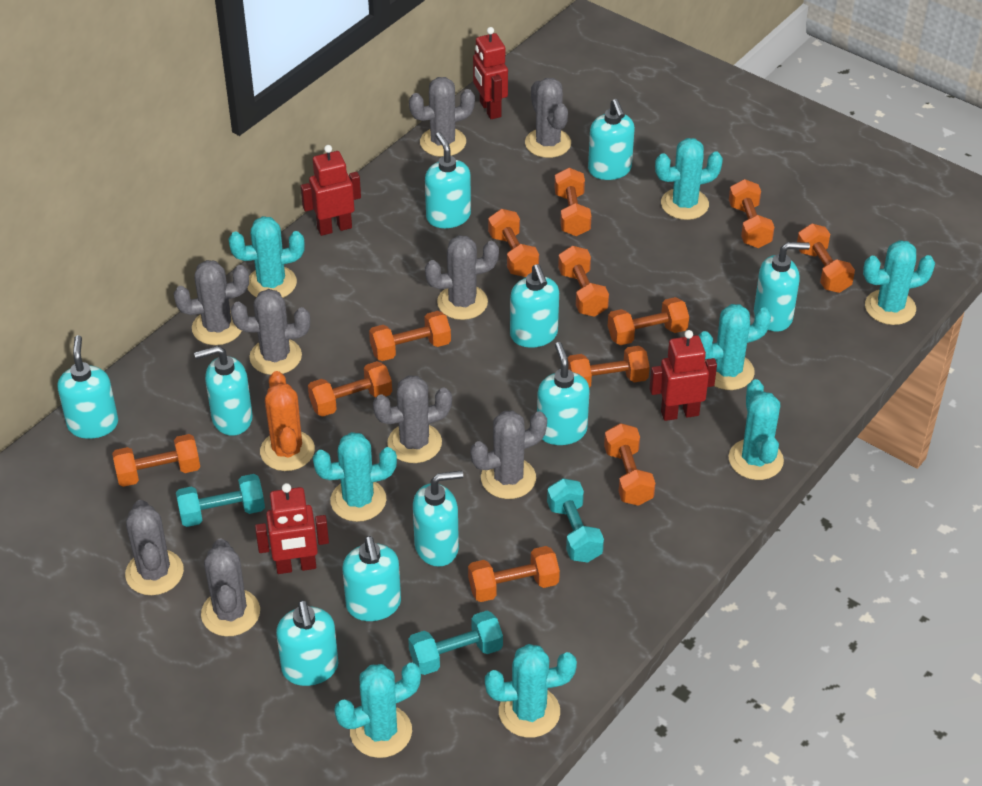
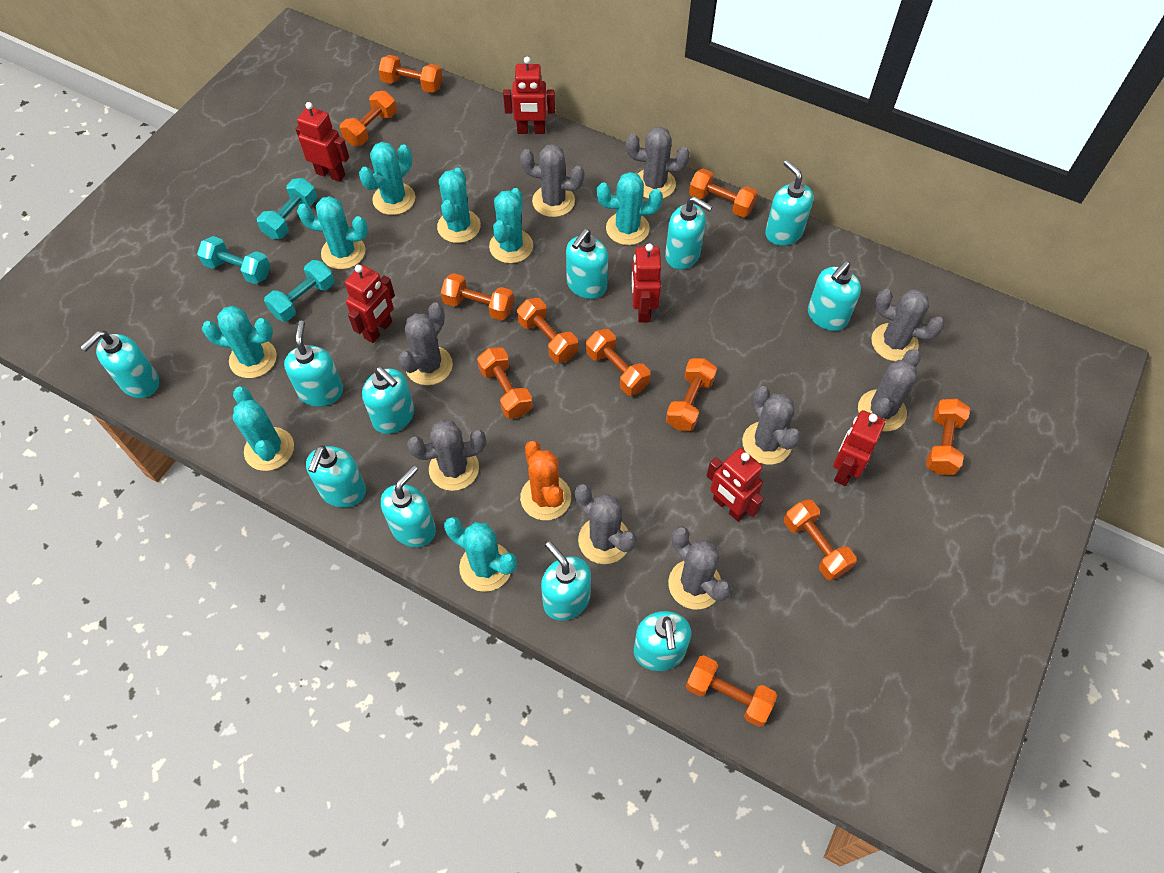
orange dumbbell: [112,434,200,487] [308,361,392,417] [369,311,451,361] [468,546,560,602] [488,209,539,277] [554,168,592,236] [558,246,609,317] [568,346,650,388] [604,423,656,506] [608,297,689,345] [729,179,775,248] [797,224,855,293] = 12 -> [340,91,397,146] [378,55,443,93] [441,273,514,321] [477,347,533,419] [517,298,578,363] [586,329,651,396] [666,358,717,431] [686,655,777,727] [689,169,758,217] [784,499,857,581] [926,399,970,475] = 11
red robot: [255,483,329,574] [301,145,361,236] [473,27,508,119] [650,330,717,421] = 4 -> [296,102,349,182] [345,265,395,343] [503,57,555,134] [631,243,661,323] [707,448,764,522] [833,410,885,486] = 6
turquoise soap dispenser: [57,335,118,439] [194,346,253,436] [276,600,338,686] [342,536,401,621] [413,471,463,567] [425,132,471,228] [510,264,559,348] [537,342,590,445] [588,99,635,180] [754,242,810,332] = 10 -> [80,331,159,398] [284,321,343,407] [306,445,366,507] [362,367,414,434] [381,466,436,547] [541,541,591,620] [566,229,608,299] [634,611,691,671] [665,196,713,270] [765,160,813,246] [808,261,861,331] = 11

